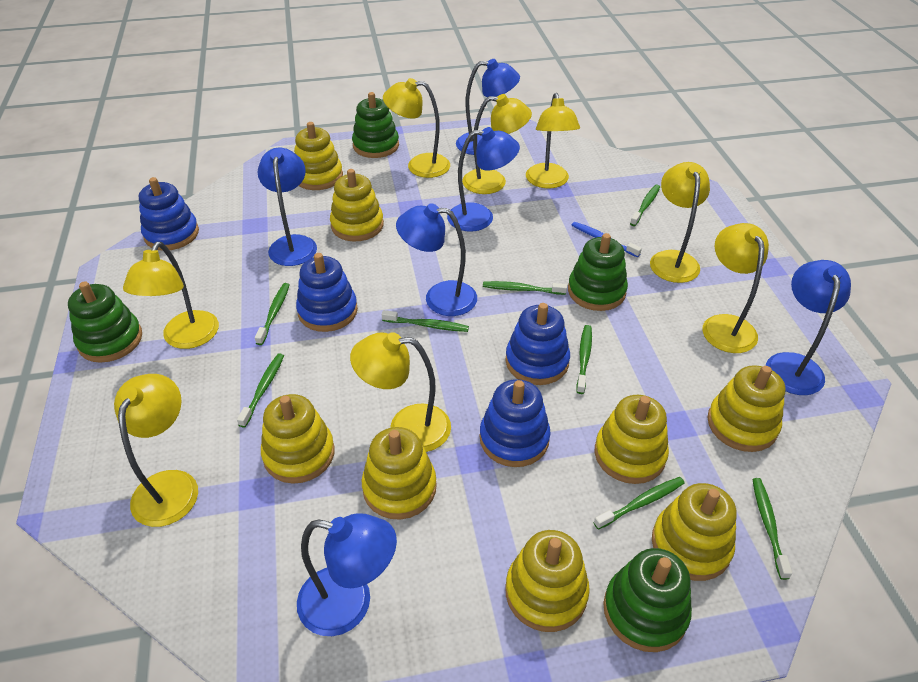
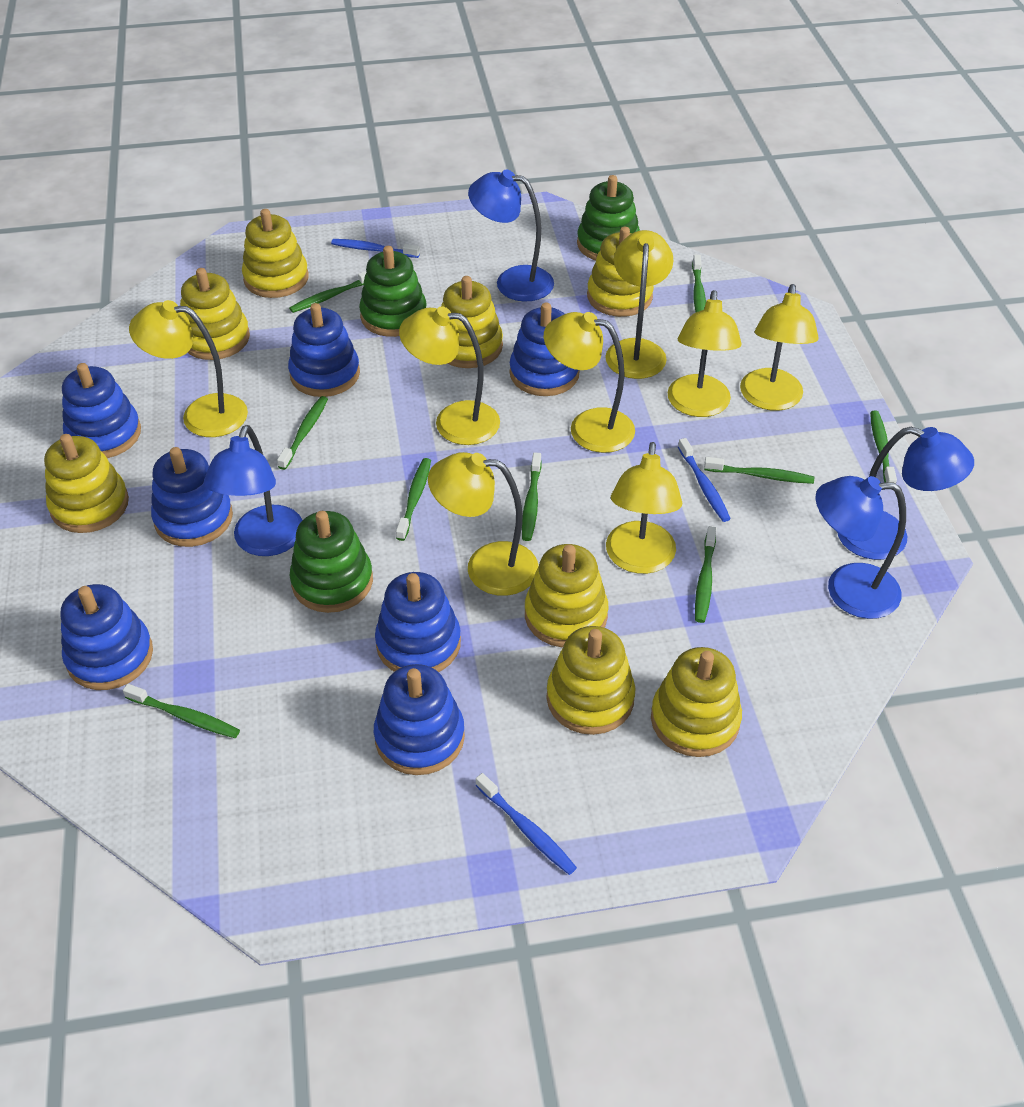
blue lamp: [258,147,317,266] [297,513,397,636] [396,203,477,316] [447,127,520,232] [456,59,520,155] [766,260,851,395] = 6 -> [204,425,302,556] [468,170,554,302] [816,476,906,619] [837,427,974,560] = 4
blue stacking toy: [139,177,199,251] [296,253,358,332] [480,379,551,467] [505,303,570,385] = 4 -> [60,584,153,690] [62,363,141,458] [151,447,233,547] [288,303,360,397] [374,664,465,775] [375,572,461,672] [510,303,580,396] = 7
blue toothbrush: [572,222,642,257] = 1 -> [331,239,420,258] [475,773,577,875] [678,438,731,522] = 3
green stacking toy: [68,281,142,363] [352,92,399,158] [568,233,628,311] [603,548,692,652] = 4 -> [290,511,373,613] [359,246,427,337] [577,175,640,260] = 3
green toothbrush: [237,353,284,428] [255,283,289,345] [382,310,469,332] [483,281,567,295] [576,325,592,394] [593,477,685,530] [630,185,660,226] [752,478,792,580] = 8 -> [123,684,240,738] [277,396,328,470] [289,271,367,313] [396,458,431,541] [522,452,541,541] [692,255,706,312] [695,526,717,623] [704,457,814,484] [870,410,897,484] = 9

